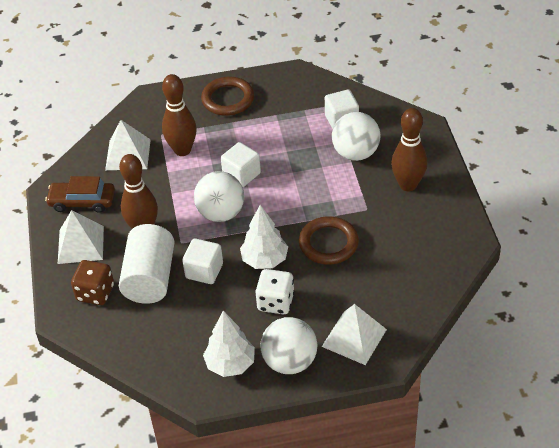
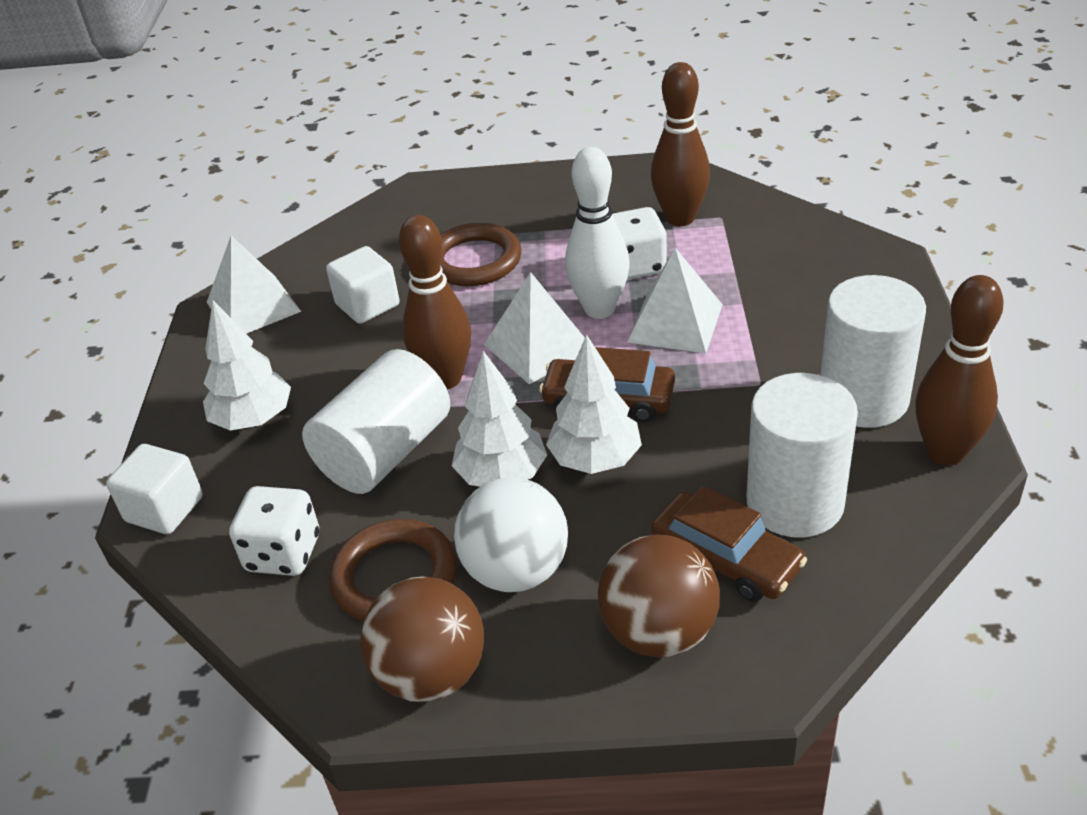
brown ball: none = 0 -> [361,576,484,702] [598,535,720,658] = 2
brown car: [45,176,115,213] = 1 -> [539,347,675,422] [651,485,807,602] = 2
brown dice: [71,260,114,305] = 1 -> none = 0
white ball: [194,171,244,222] [260,317,318,374] [332,112,381,161] = 3 -> [454,477,568,592] = 1
white bowling pin: none = 0 -> [565,147,630,319] = 1
white cube: [182,238,223,284] [221,142,261,187] [325,90,359,129] = 3 -> [106,444,203,534] [326,246,399,324] = 2
white cylinder: [119,224,175,304] = 1 -> [302,349,450,494] [747,373,858,538] [820,275,926,428] = 3
white dice: [255,269,295,314] = 1 -> [229,486,319,576] [612,207,667,280] = 2
white tree: [203,311,255,377] [240,205,288,269] = 2 -> [203,300,291,431] [452,351,547,487] [546,334,642,474] = 3

